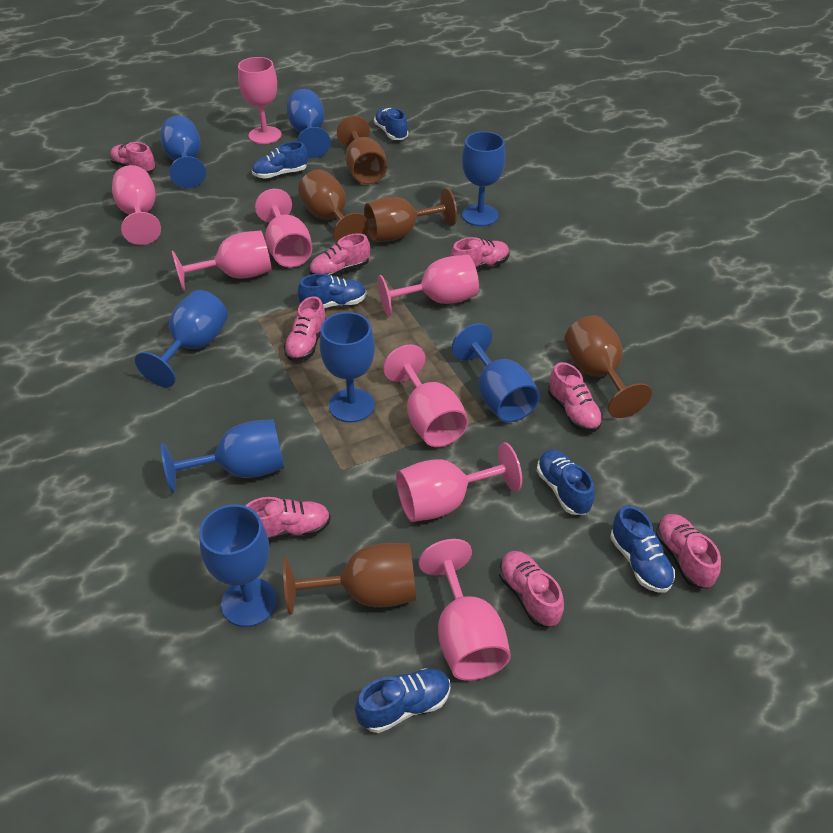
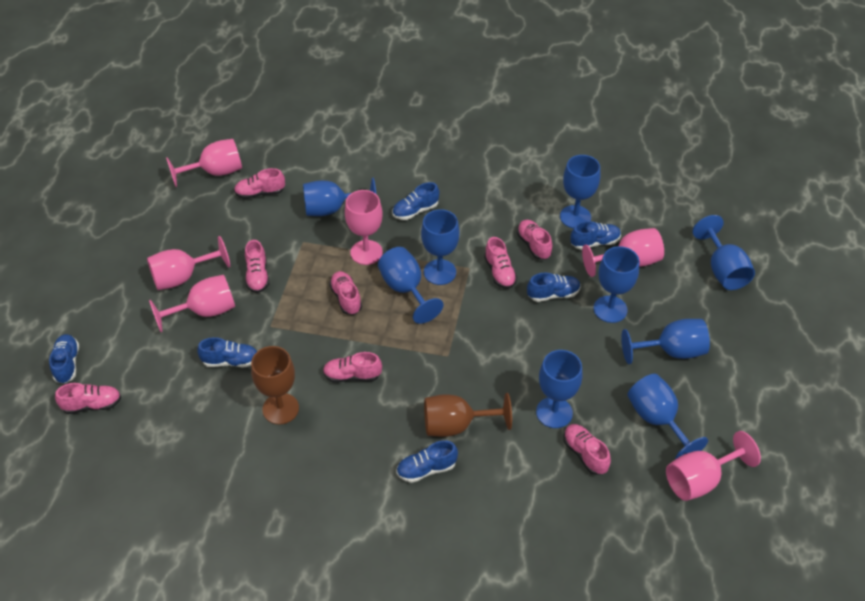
blue goblet: [135,290,228,387] [161,116,206,188] [161,419,284,493] [199,504,277,627] [287,89,331,158] [320,312,375,422] [452,323,540,422] [462,131,506,226] = 8 -> [303,178,376,216] [378,247,444,324] [421,209,459,285] [536,350,583,428] [560,155,600,228] [593,246,639,323] [621,319,710,364] [628,374,708,459] [693,215,755,290] = 9
brown goblet: [283,543,416,615] [298,169,369,243] [337,116,387,185] [364,188,457,242] [564,315,652,418] = 5 -> [251,346,299,425] [424,393,512,437] = 2
pink goblet: [112,165,161,245] [172,231,272,291] [238,57,282,144] [255,189,312,267] [378,255,479,316] [383,344,468,447] [396,442,522,522] [419,539,511,681] = 8 -> [147,236,230,290] [149,275,235,332] [166,139,242,187] [345,190,383,265] [582,228,664,277] [666,431,761,501] = 6

